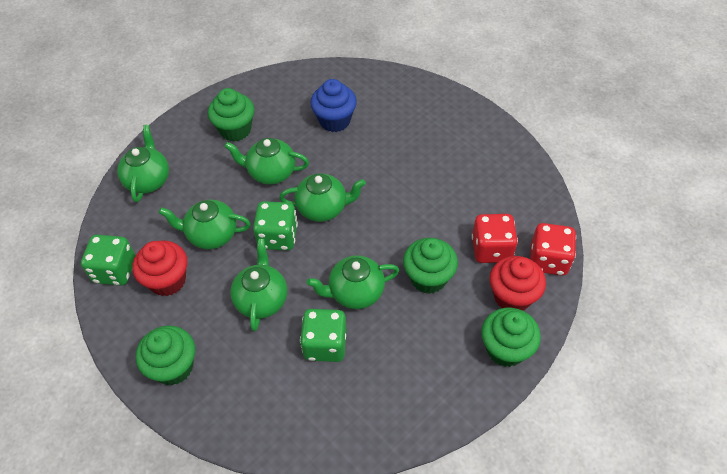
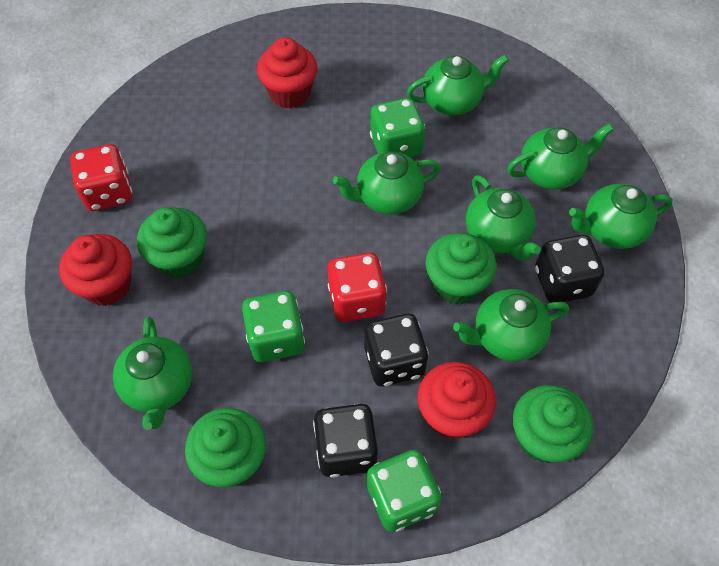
black dice: none = 0 -> [313,404,378,478] [364,314,428,386] [535,235,605,303] = 3
blue cupcake: [310,79,357,132] = 1 -> none = 0
green teapot: [117,125,169,202] [158,200,251,249] [224,138,309,185] [230,239,287,331] [279,173,366,222] [306,255,399,309] = 6 -> [113,317,192,430] [333,151,441,215] [407,55,509,115] [453,289,569,361] [466,175,541,261] [507,124,614,189] [569,184,673,249] = 7
red cupcake: [132,241,187,296] [490,256,546,310] = 2 -> [59,234,132,306] [257,37,317,108] [418,362,496,439] = 3

